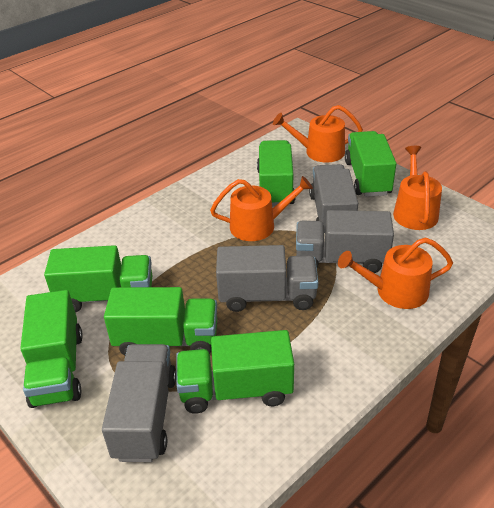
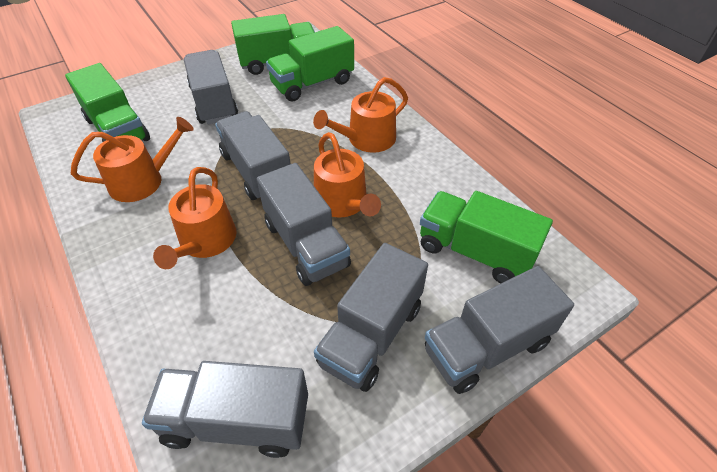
green truck: [20,290,83,408] [44,245,152,313] [104,287,217,355] [176,330,294,414] [257,140,295,206] [345,131,396,197] = 6 -> [65,63,150,142] [231,14,315,75] [266,26,354,102] [420,191,553,284] = 4
grey truck: [102,344,176,462] [216,245,318,312] [296,210,394,273] [309,164,358,233] = 4 -> [142,361,308,458] [184,50,238,124] [215,111,290,200] [257,163,351,286] [314,243,428,392] [425,266,574,394] = 6

